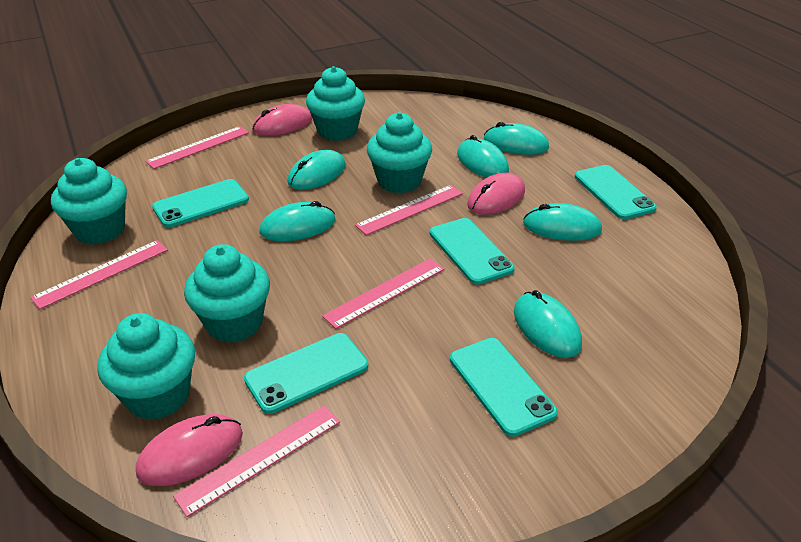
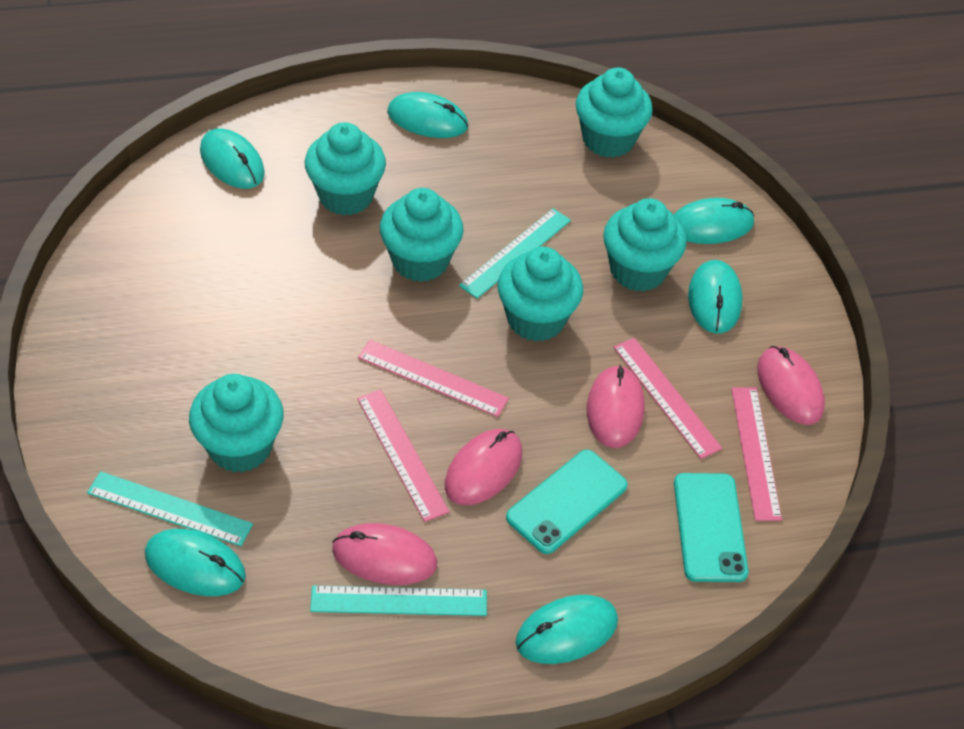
pink mouse: [136,414,243,486] [252,104,312,136] [467,173,525,215] = 3 -> [332,523,437,585] [445,429,522,505] [587,365,644,448] [757,346,825,425] = 4
pink ruler: [30,240,168,309] [145,126,249,169] [173,405,340,517] [322,259,444,329] [355,185,463,235] = 5 -> [357,390,449,522] [358,340,509,417] [614,338,722,459] [731,387,782,521] = 4
turquoise cupcake: [51,158,127,245] [97,313,195,420] [184,244,270,343] [306,66,365,141] [367,112,432,193] = 5 -> [189,374,284,473] [305,122,386,216] [380,188,464,282] [497,247,583,342] [576,68,653,158] [603,198,687,292] = 6
turquoise phone: [152,179,249,227] [244,333,368,414] [430,218,515,285] [450,338,558,437] [575,165,657,219] = 5 -> [506,450,628,554] [674,473,748,582] = 2
turquoise ruler: none = 0 -> [87,471,253,546] [310,586,487,616] [459,208,571,298] = 3

